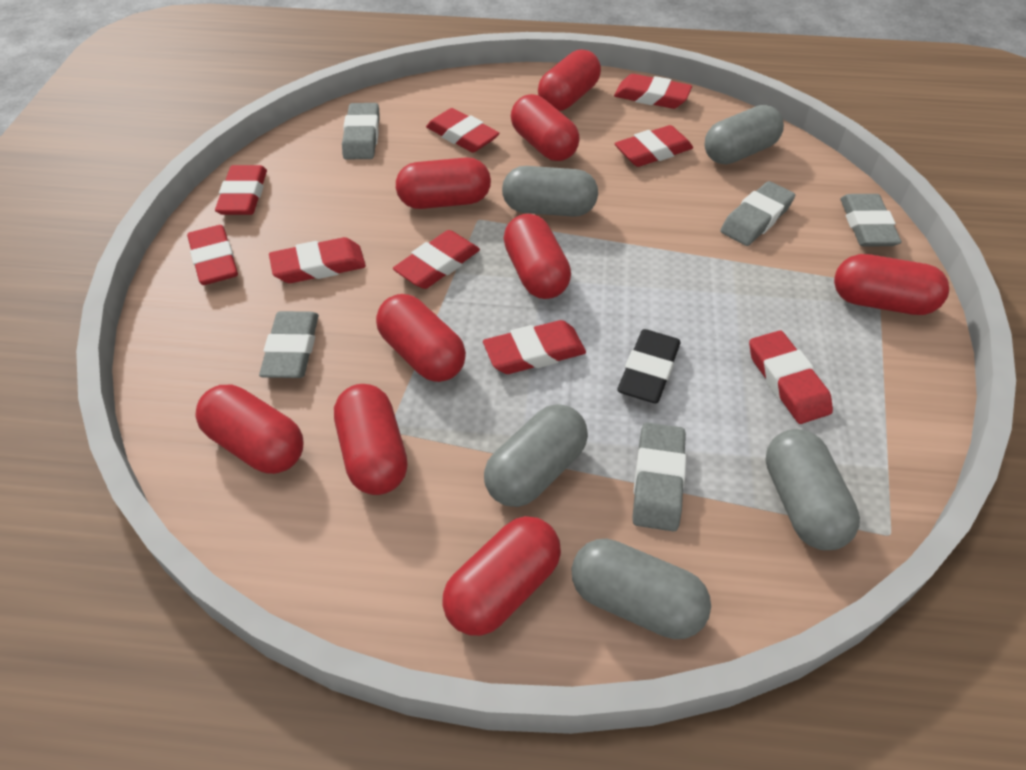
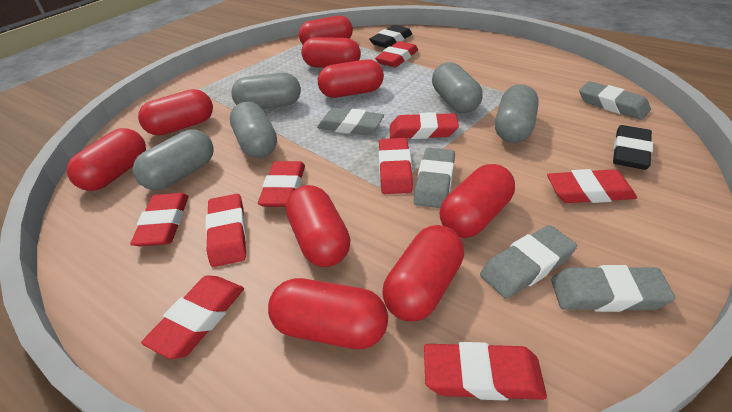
black eraser: [617,329,680,403] = 1 -> [369,25,412,48] [613,125,653,170] = 2

